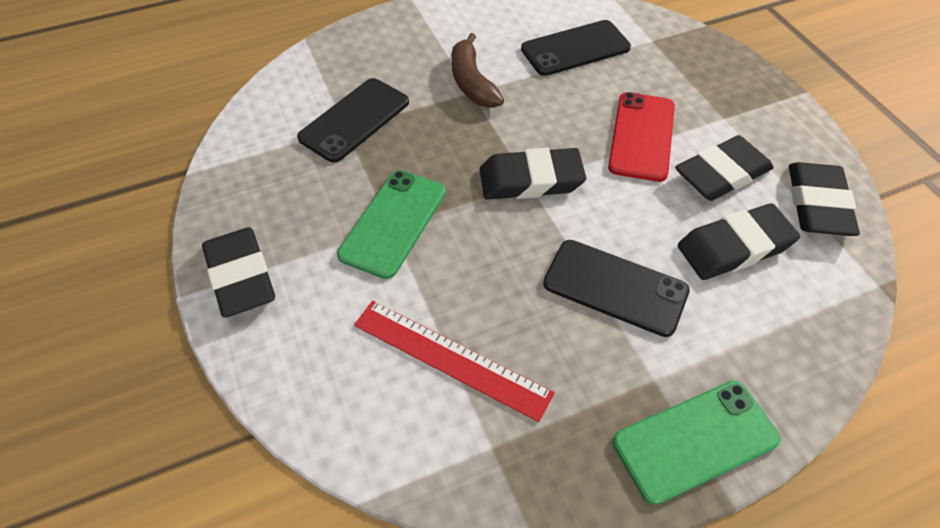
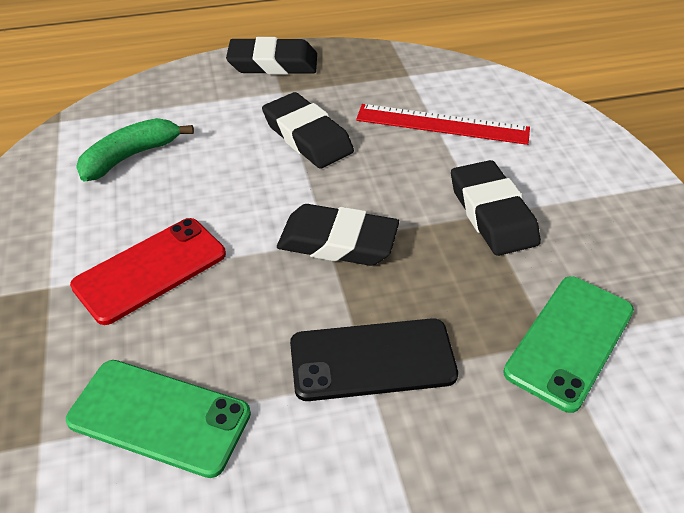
black eraser: [202,227,275,318] [480,148,586,200] [675,135,774,201] [678,203,800,280] [789,162,860,236] = 5 -> [226,37,317,75] [262,92,354,169] [277,204,399,266] [451,160,541,256] = 4
black phone: [297,78,409,163] [521,20,631,76] [543,240,690,337] = 3 -> [290,318,458,401] = 1
brown banana: [452,33,504,108] = 1 -> none = 0
green banana: none = 0 -> [76,118,194,181] = 1

